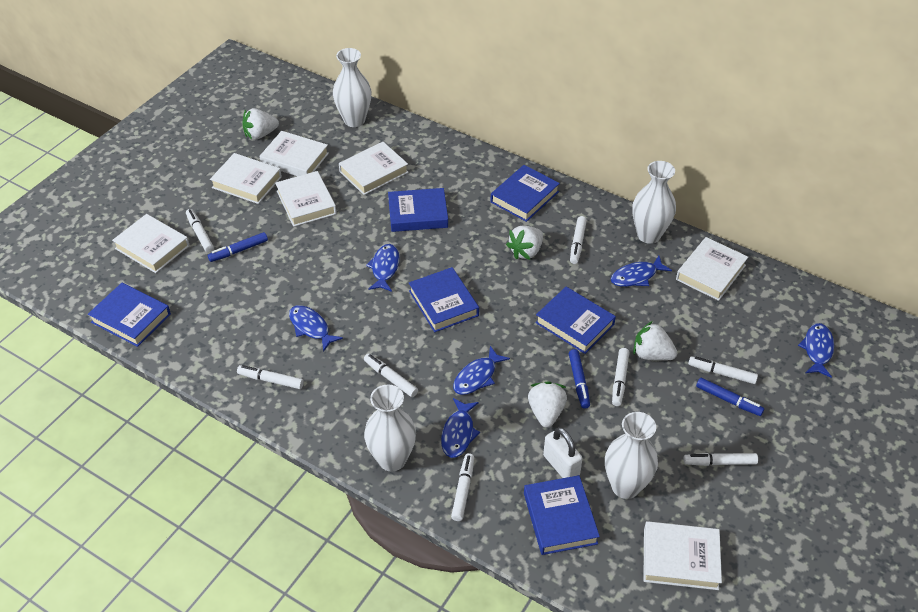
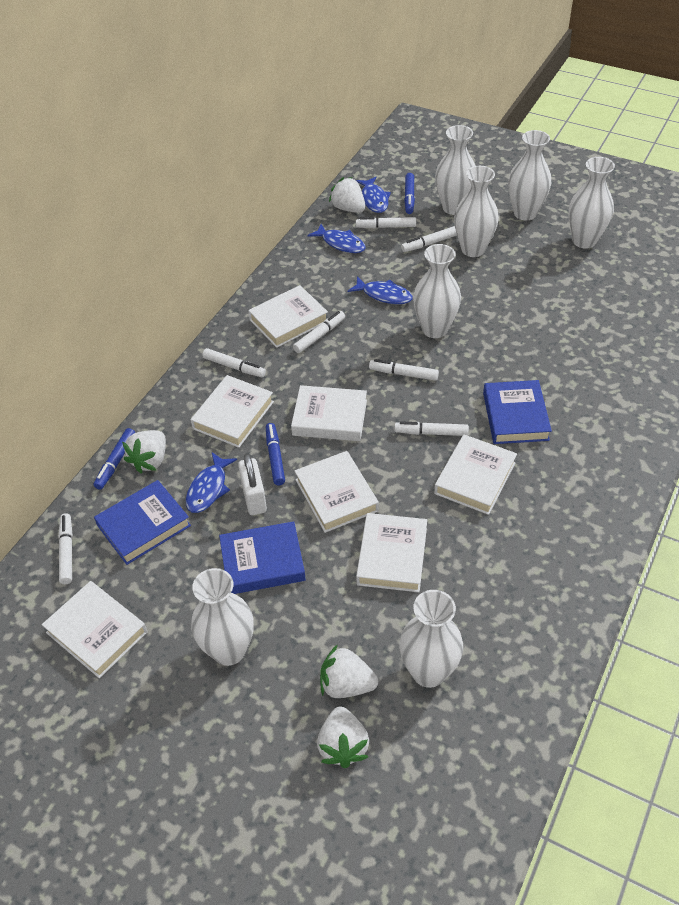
blue book: [88,283,171,347] [388,188,448,232] [409,267,479,332] [491,165,560,222] [524,475,600,555] [535,287,616,354] = 6 -> [94,480,191,565] [219,521,306,594] [483,380,552,444] = 3
blue fish: [289,305,343,352] [366,244,400,292] [441,398,480,458] [453,346,510,395] [611,256,672,287] [798,323,834,378] = 6 -> [186,452,237,513] [308,224,366,253] [348,276,413,304] [356,177,391,213] = 4
white marker: [186,209,214,253] [237,365,304,389] [364,353,418,397] [451,453,474,521] [570,216,587,264] [612,348,629,406] [683,453,758,466] [688,356,758,384] = 8 -> [58,513,73,584] [202,348,266,377] [293,311,345,353] [356,217,416,228] [369,359,439,381] [394,421,469,436] [401,226,457,252] = 7
white vase: [333,48,371,127] [364,385,416,472] [605,412,658,499] [632,161,676,244] = 4 -> [191,568,254,666] [399,590,463,688] [413,244,461,338] [435,125,476,215] [454,166,499,257] [508,130,551,220] [568,157,615,249] = 7

